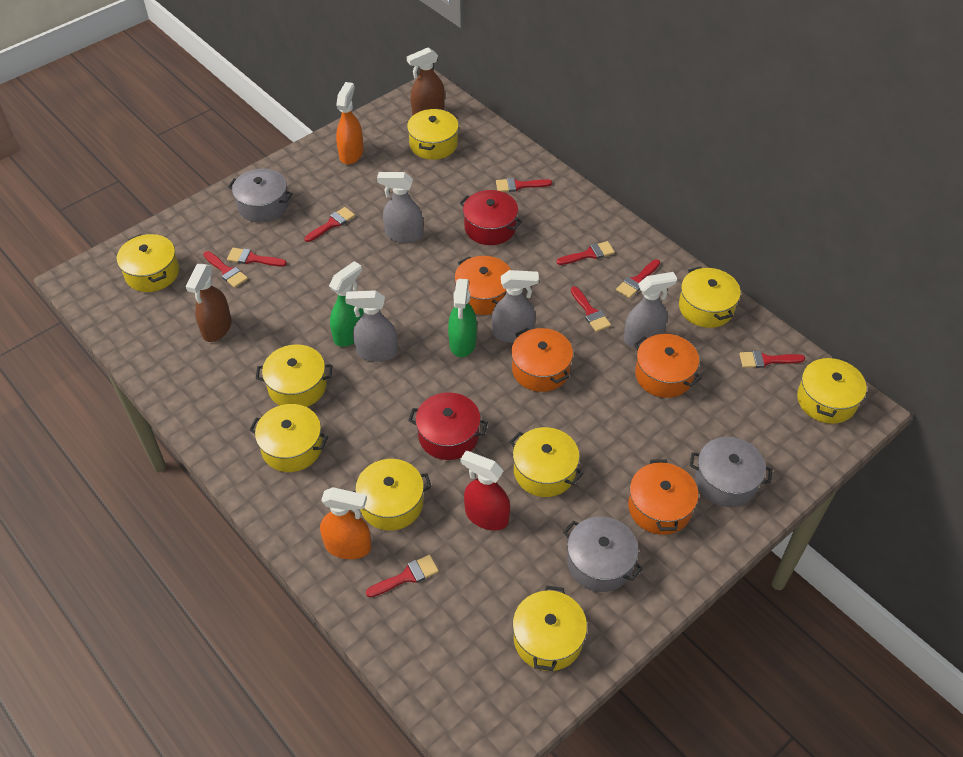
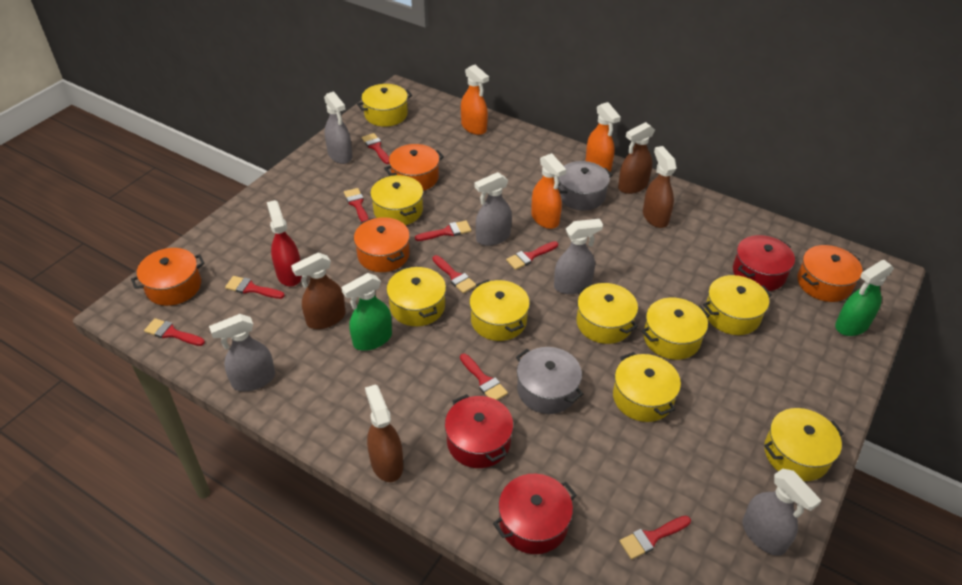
brown spray bottle: [186,264,232,342] [407,48,445,115] = 2 -> [291,252,346,329] [365,384,403,482] [618,122,655,194] [643,146,677,228] = 4
grey pot: [228,169,293,223] [563,516,643,592] [690,437,772,507] = 3 -> [516,347,583,414] [558,161,613,210] = 2
grey spray bottle: [345,290,398,362] [377,172,423,243] [492,270,539,343] [624,272,677,348] = 4 -> [209,314,275,391] [324,91,352,164] [475,172,512,246] [554,219,603,294] [743,469,822,556] = 5
orange spray bottle: [320,487,371,559] [336,82,364,164] = 2 -> [461,65,489,135] [531,153,566,229] [586,102,621,172] = 3
red pot: [408,392,488,460] [459,190,522,245] = 2 -> [445,394,513,468] [493,474,576,554] [733,235,795,291] = 3

